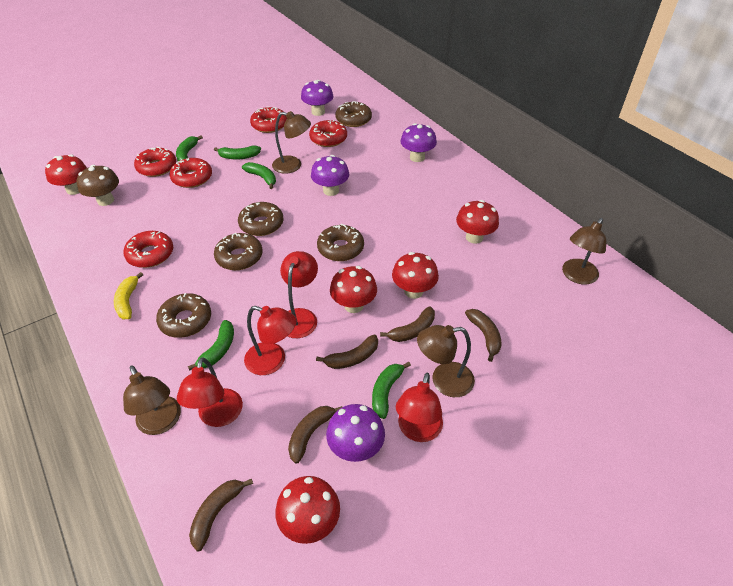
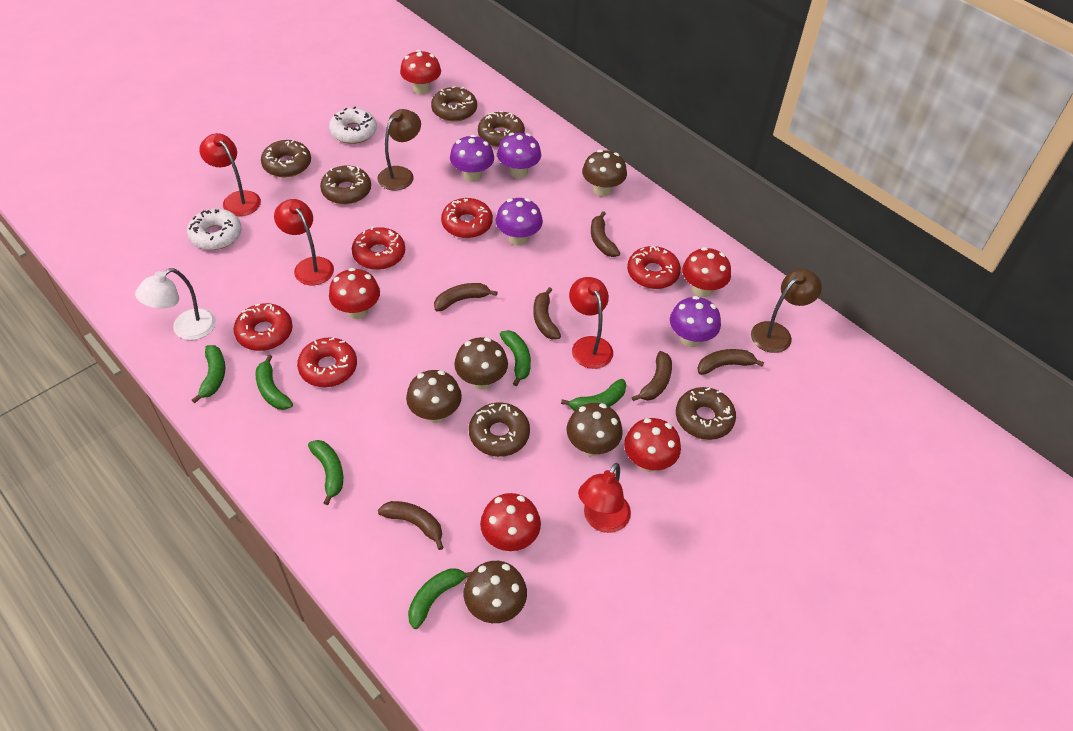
brown banana: [189,479,253,552] [288,406,342,464] [316,335,378,369] [380,306,435,342] [465,309,501,362] = 5 -> [378,501,444,550] [434,283,498,312] [533,287,561,339] [591,211,620,257] [632,351,672,401] [697,349,764,375] = 6
brown donut: [156,293,211,338] [214,233,262,270] [238,202,283,236] [317,224,364,261] [335,101,372,127] = 5 -> [261,140,311,177] [320,166,371,204] [431,86,477,122] [469,402,530,457] [478,111,525,147] [676,387,736,440] = 6
brown lamp: [123,365,181,435] [272,111,311,174] [417,325,475,397] [562,218,606,284] = 4 -> [377,109,421,190] [751,269,822,353] = 2
brown mushroom: [77,165,119,206] = 1 -> [406,370,462,423] [454,337,508,389] [464,561,527,623] [567,403,623,456] [582,150,627,197] = 5
green banana: [176,135,203,161] [188,320,234,371] [214,146,261,159] [242,162,276,189] [372,362,411,419] = 5 -> [192,345,225,403] [256,354,293,410] [308,440,343,505] [408,568,472,629] [500,330,531,386] [561,379,626,411] = 6
white donut: none = 0 -> [187,209,242,250] [329,107,377,144] = 2
white lamp: none = 0 -> [135,268,216,340] = 1
yellow banana: [114,272,144,319] = 1 -> none = 0

